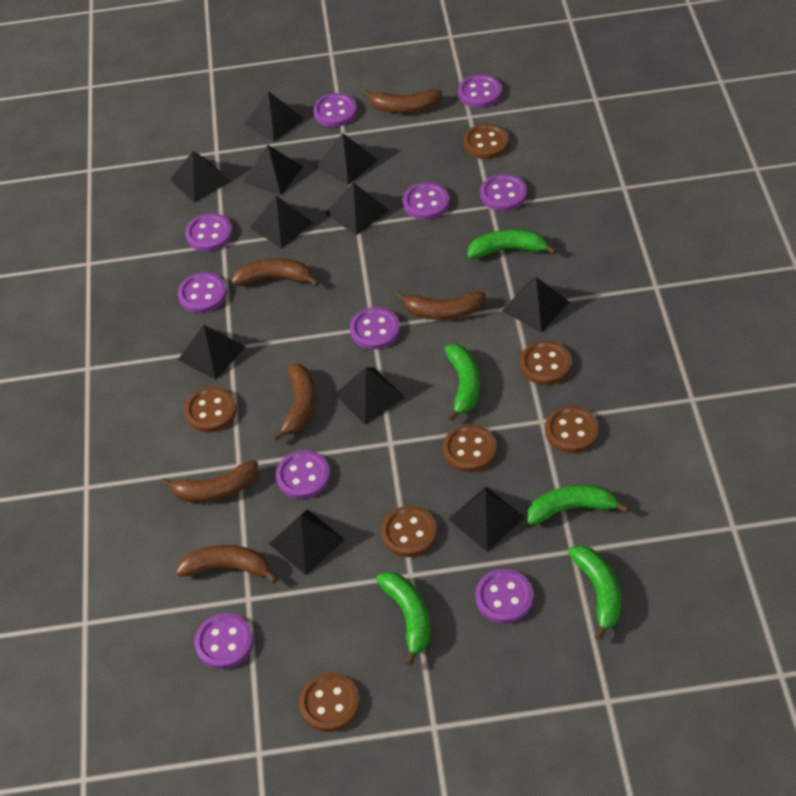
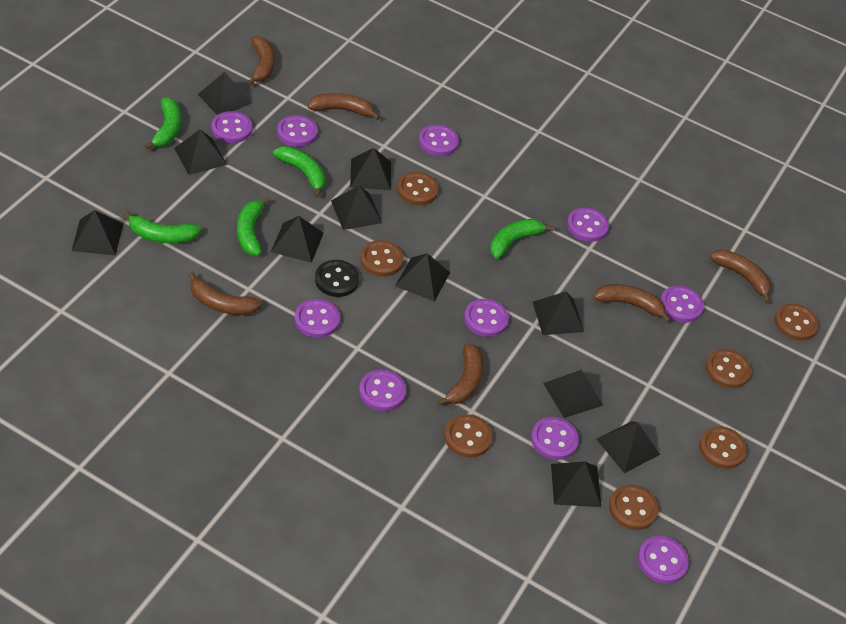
black button: none = 0 -> [315,260,359,297] = 1

